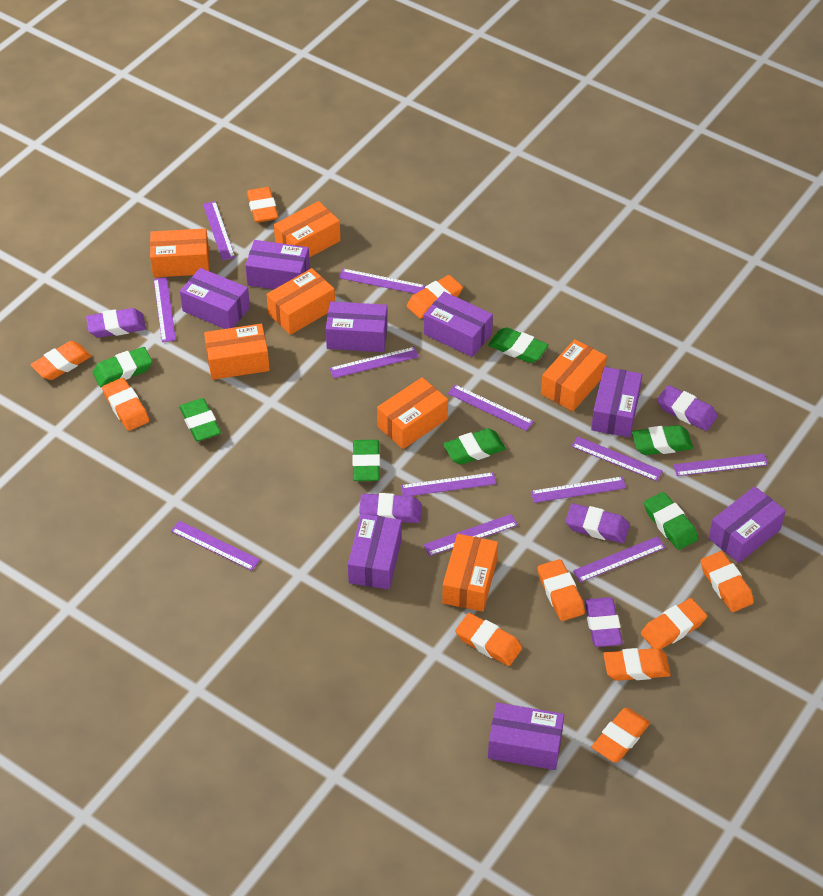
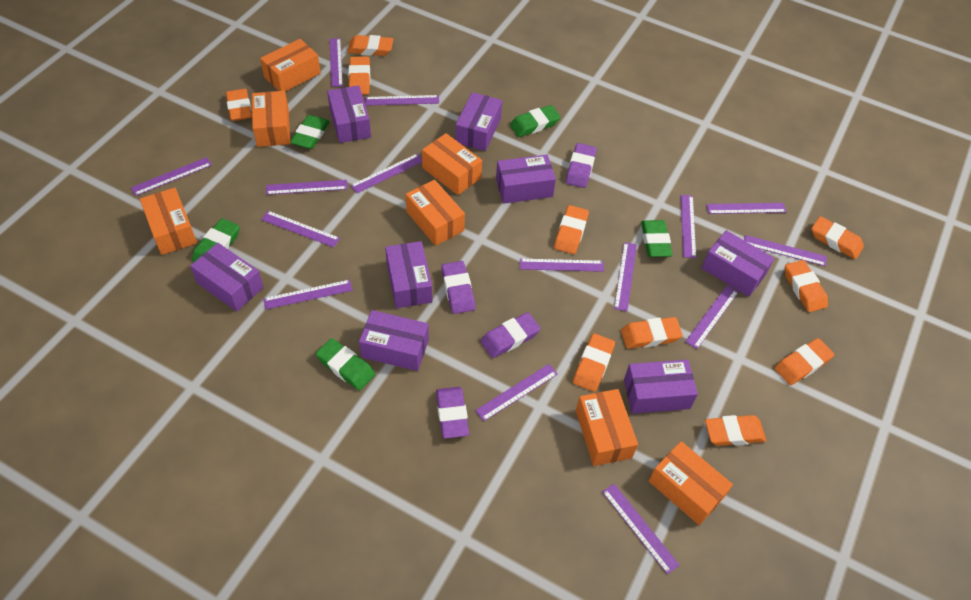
green eraser: [93,347,152,387] [179,398,221,442] [352,440,380,481] [443,428,506,465] [488,327,548,363] [632,425,693,455] [644,492,698,550] = 7 -> [192,218,239,262] [290,115,330,149] [316,338,375,390] [510,105,561,137] [641,220,672,257] = 5
purple eraser: [86,308,146,338] [359,493,422,523] [566,503,630,543] [585,597,623,647] [657,385,718,431] = 5 -> [436,387,469,438] [441,261,475,314] [481,312,540,358] [566,143,597,188] = 4
purple ruler: [154,277,176,342] [171,521,260,571] [203,201,235,261] [330,347,419,378] [339,269,425,294] [401,472,497,496] [423,514,518,556] [448,384,534,431] [531,477,626,503] [571,436,663,481] [573,536,666,582] [673,454,768,476] = 12 -> [131,157,212,196] [261,211,340,247] [263,280,353,310] [266,180,347,195] [329,38,343,87] [350,154,422,193] [365,95,439,106] [475,364,558,421] [520,258,604,272] [602,484,680,574] [614,242,637,311] [681,195,696,259] [685,285,738,349] [706,203,786,214] [744,235,827,266] = 15

